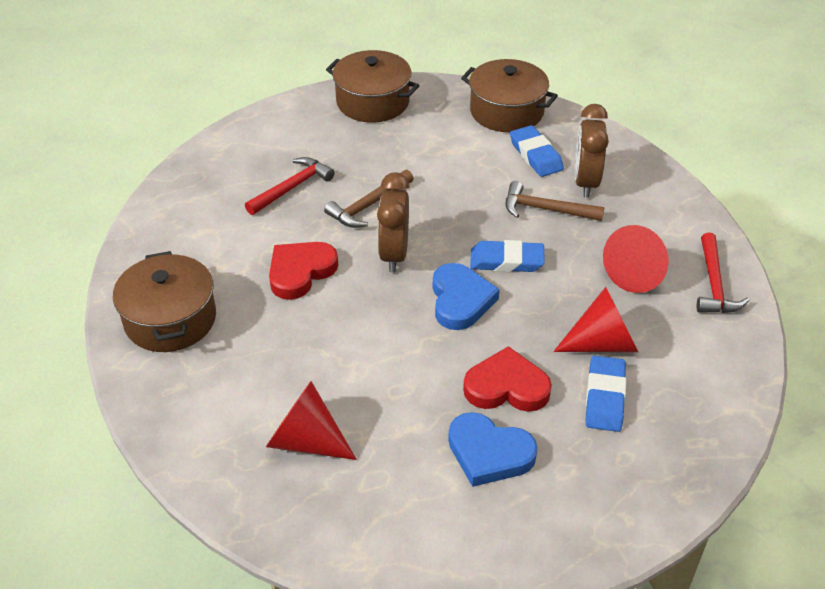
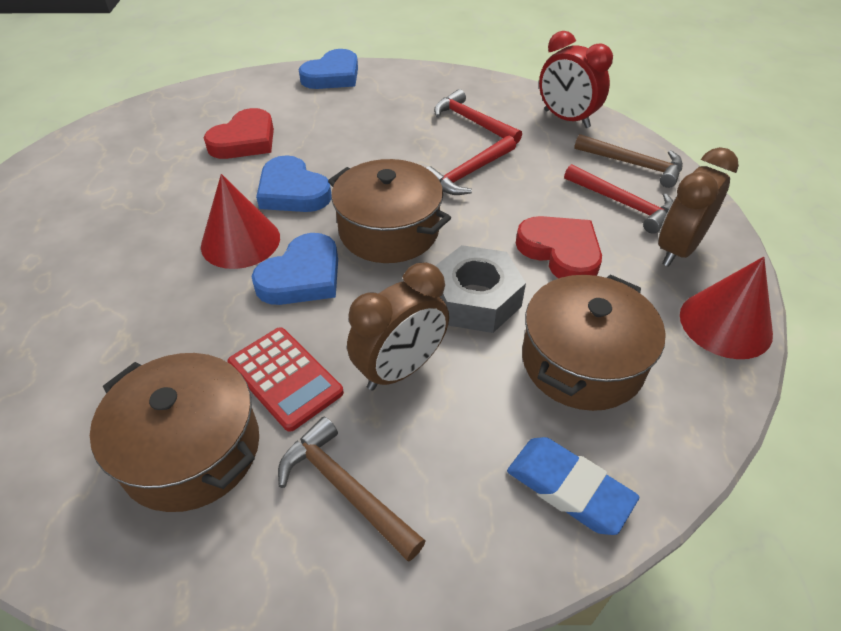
blue eraser: [470,240,545,272] [510,125,564,177] [586,356,626,432] = 3 -> [507,437,639,535] = 1
blue heart: [433,263,500,330] [448,412,538,487] = 2 -> [251,233,338,305] [256,155,331,212] [299,49,358,89] = 3
grey nut: none = 0 -> [436,245,526,333] = 1
red calculator: none = 0 -> [228,327,344,432] = 1
red clock: none = 0 -> [539,31,613,128] = 1
red cone: [266,381,357,460] [553,287,638,352] [603,225,669,293] = 3 -> [201,174,280,269] [680,257,773,359] = 2
red hammer: [245,157,335,215] [697,233,749,313] = 2 -> [426,136,516,195] [434,89,522,144] [564,164,673,234] = 3

